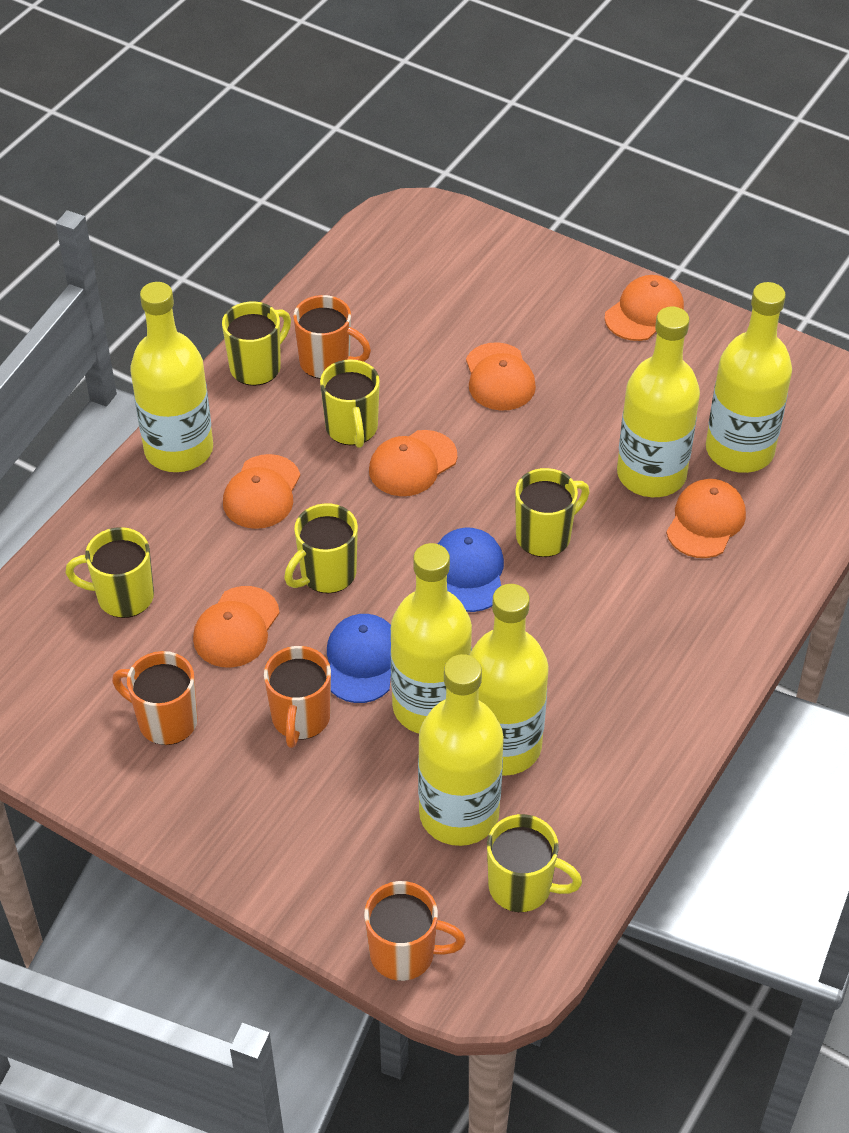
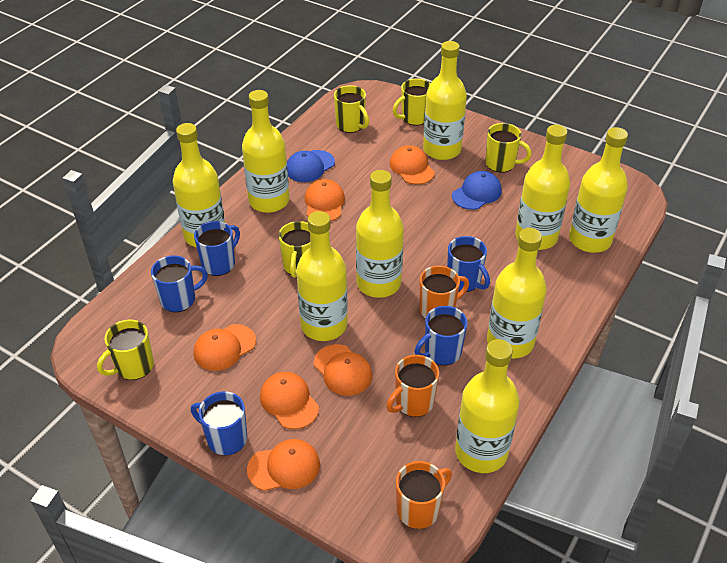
blue mug: none = 0 -> [151,255,208,312] [191,391,247,456] [194,221,240,276] [415,306,468,365] [447,236,490,292] = 5
orange mug: [112,651,198,745] [264,646,331,748] [293,295,371,379] [364,881,466,981] = 4 -> [387,355,439,417] [396,461,452,529] [420,266,469,319] = 3
yellow bottle: [130,282,213,472] [390,543,472,734] [418,654,504,846] [469,584,549,776] [617,307,700,497] [706,282,792,473] = 6 -> [173,123,225,247] [242,90,289,213] [297,211,348,341] [356,170,404,298] [423,41,467,160] [455,339,520,473] [487,228,547,358] [515,125,570,250] [569,127,628,253] = 9
yellow mug: [66,527,154,618] [222,301,291,386] [284,503,358,593] [320,359,380,448] [487,814,582,912] [515,468,589,557] = 6 -> [97,319,154,380] [278,221,310,278] [334,85,369,133] [393,79,431,126] [485,123,531,173] = 5

